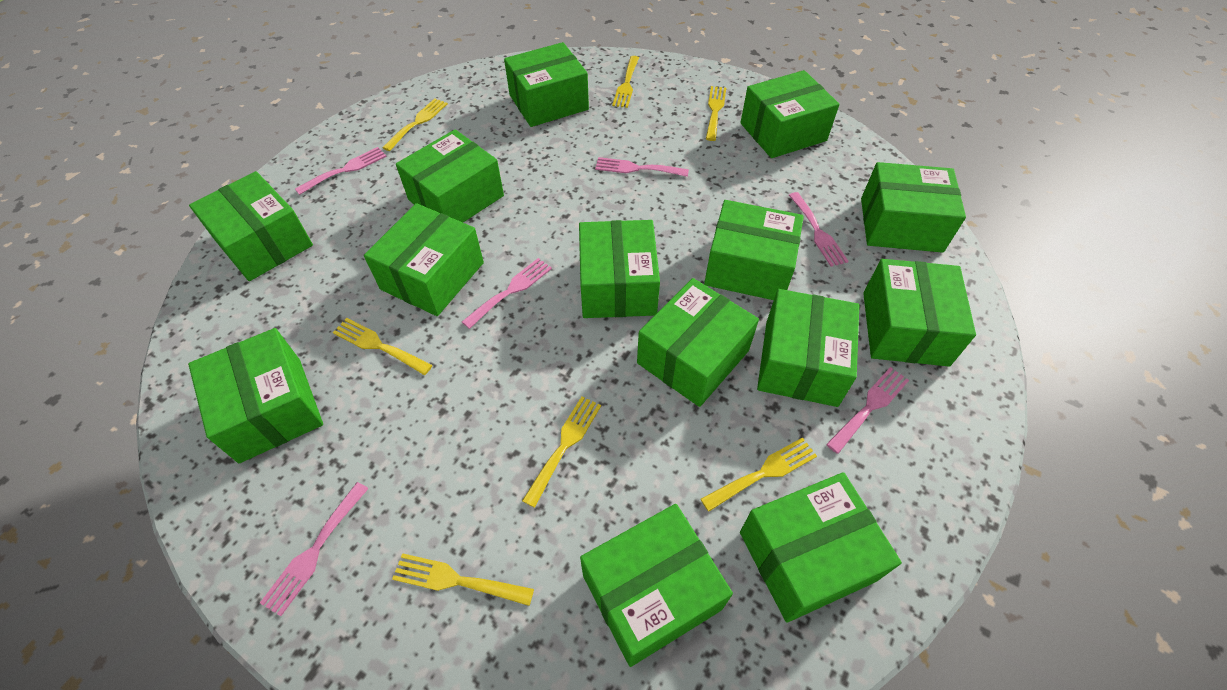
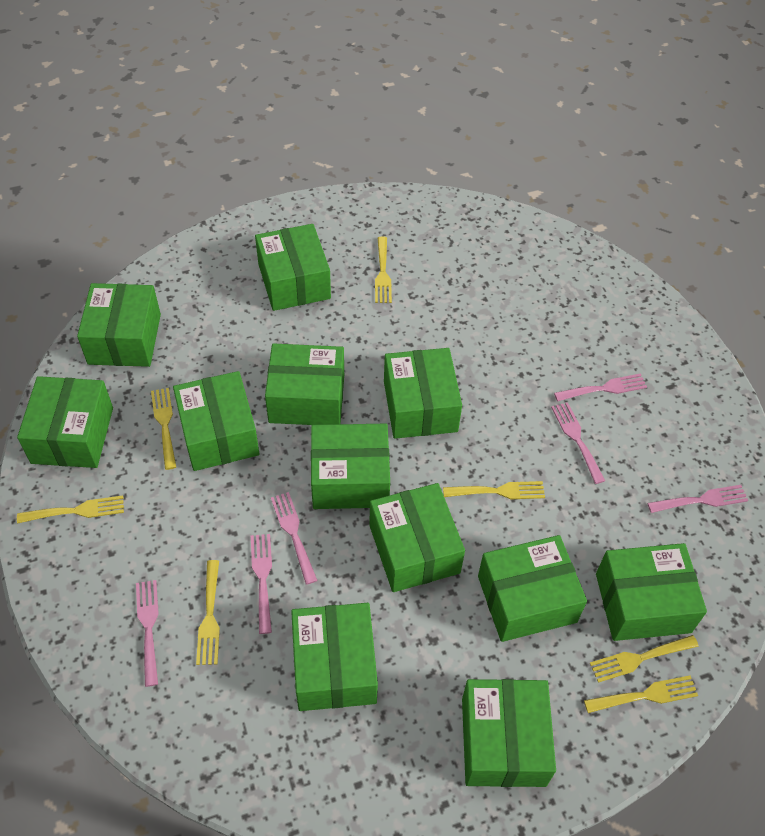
green box: [188,328,323,463] [189,171,313,281] [364,203,484,316] [396,129,504,222] [504,42,589,127] [579,220,660,318] [580,504,733,667] [637,278,759,407] [704,200,804,300] [740,70,839,158] [740,472,902,623] [757,289,859,407] [861,162,966,253] [863,259,976,367] = 14 -> [17,376,113,468] [77,283,161,367] [173,371,259,471] [255,224,331,311] [265,343,344,425] [291,603,378,711] [311,424,390,509] [369,483,465,592] [384,348,462,439] [462,679,556,787] [478,535,587,642] [596,543,707,641] = 12

